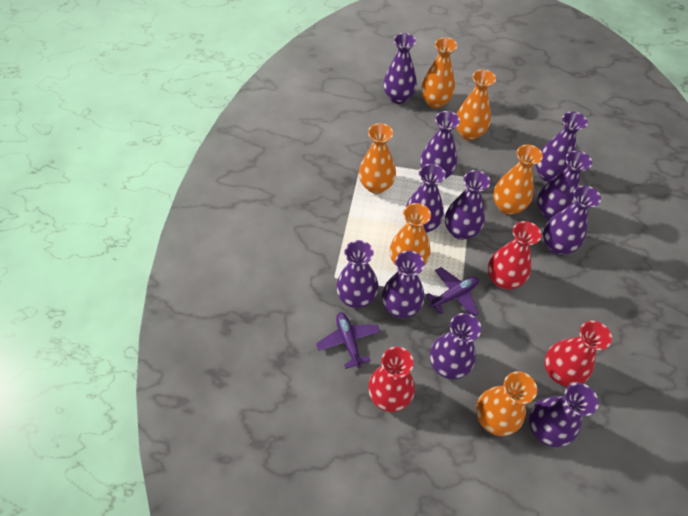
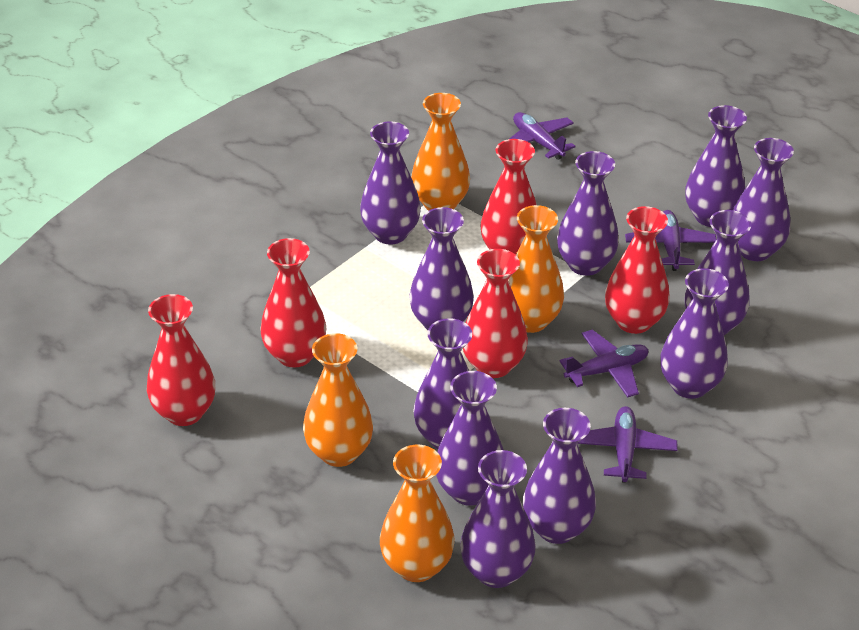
orange vase: [359,123,396,194] [390,203,431,266] [421,37,457,108] [456,70,496,141] [476,371,537,436] [493,145,543,215] = 6 -> [303,333,373,467] [380,445,455,582] [411,93,470,211] [508,205,564,333] = 4
purple plane: [316,312,380,369] [426,267,479,316] = 2 -> [509,112,576,160] [559,330,649,397] [577,406,678,483] [625,210,716,271] = 4
red vase: [368,347,415,412] [488,221,541,289] [544,321,612,387] = 3 -> [147,294,215,426] [260,238,326,368] [463,249,528,378] [481,139,537,255] [605,206,670,334] = 5

